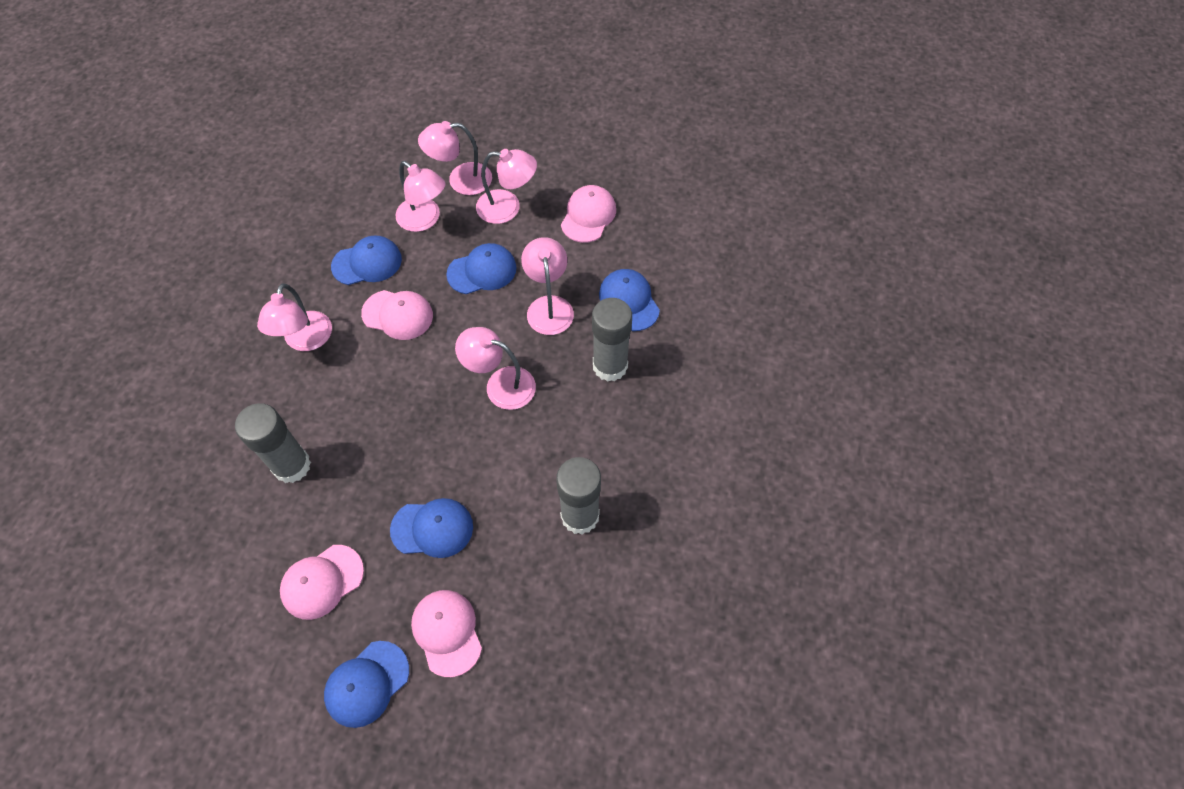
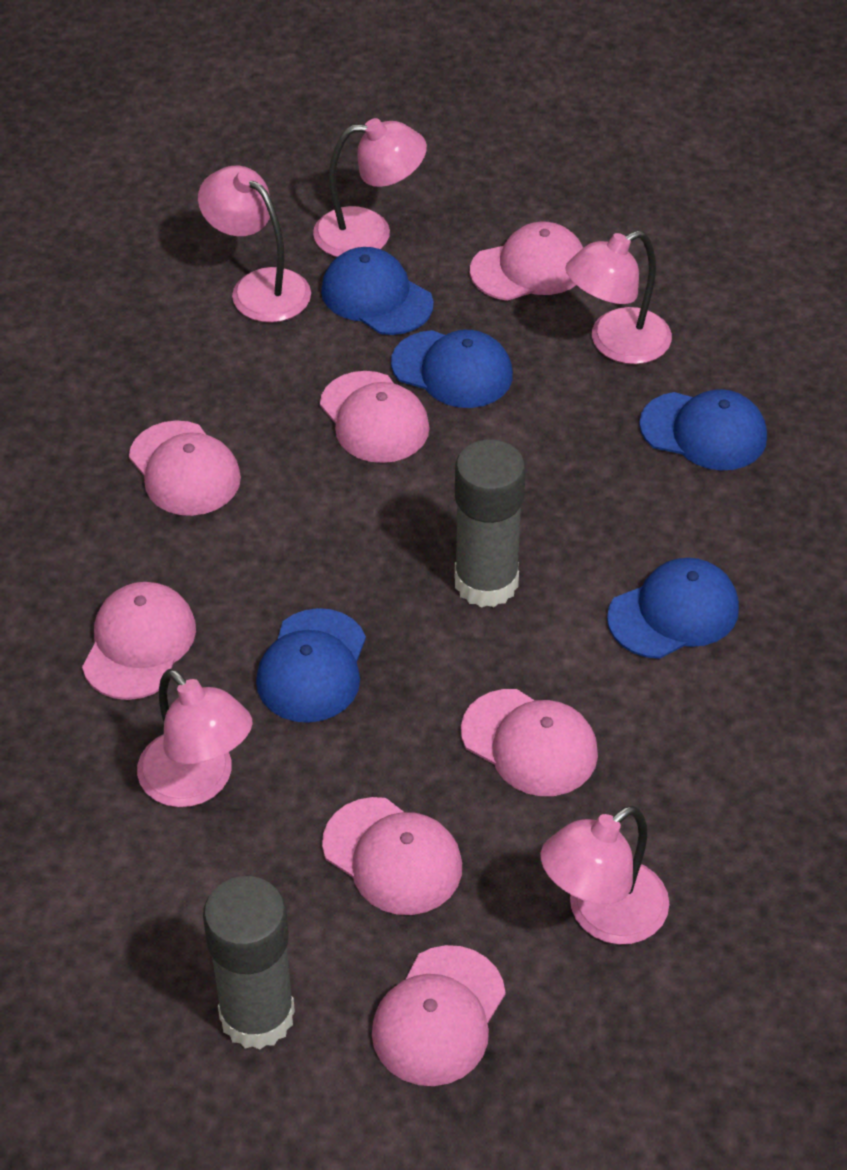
grey glue stick: [235,403,311,483] [556,457,601,535] [592,298,632,382] = 3 -> [203,876,295,1050] [455,439,526,608] = 2
pink cap: [280,545,364,620] [361,290,433,340] [411,590,482,677] [561,185,616,243] = 4 -> [82,582,196,700] [129,420,241,516] [320,371,430,463] [322,797,462,915] [372,945,506,1086] [461,689,598,796] [470,222,583,301] = 7
pink lamp: [257,283,332,351] [396,161,446,232] [418,121,492,195] [455,327,536,410] [476,149,537,224] [521,237,574,335] = 6 -> [137,669,253,807] [198,166,311,323] [313,118,427,257] [541,806,669,945] [565,230,672,364] = 5

